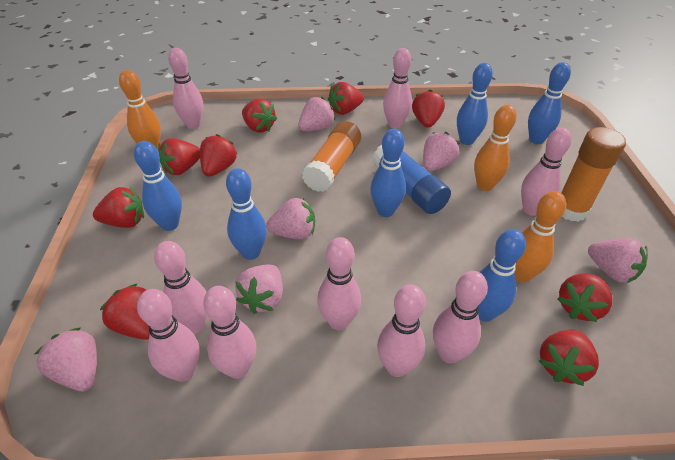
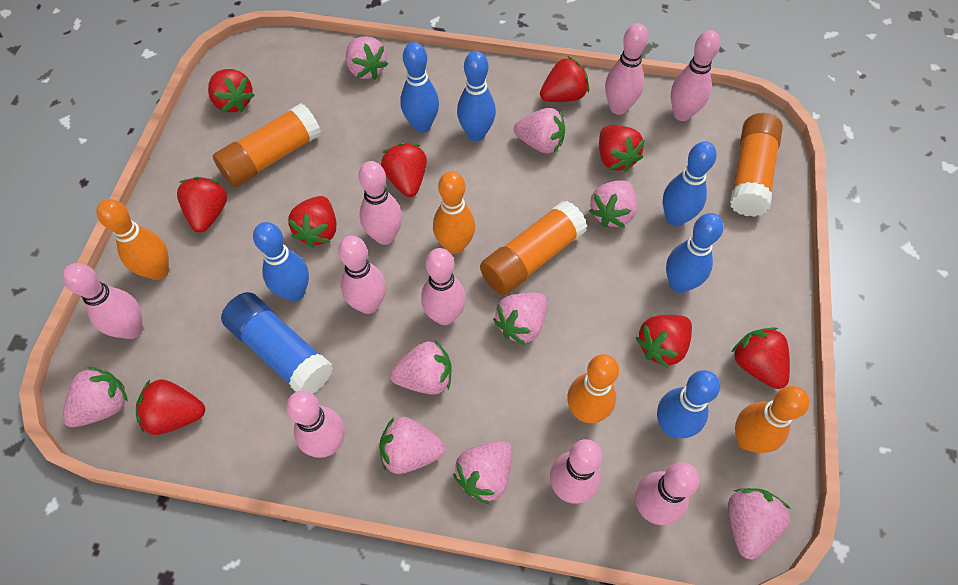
orange bowling pin: [119,70,161,150] [474,105,517,191] [515,191,566,283] = 3 -> [96,199,169,280] [433,171,475,254] [567,354,619,423] [735,386,810,453] = 4
orange glue stick: [302,121,361,192] [561,127,626,222] = 2 -> [213,103,321,187] [480,201,587,295] [730,113,783,217] = 3
pink strawberry: [35,327,97,392] [235,265,283,314] [266,198,315,239] [298,97,335,131] [423,132,460,171] [588,238,648,283] = 6 -> [62,366,128,427] [346,36,388,79] [379,417,445,474] [390,341,452,395] [453,440,512,505] [493,293,547,345] [514,108,565,154] [589,180,637,227] [728,488,791,559] = 9

